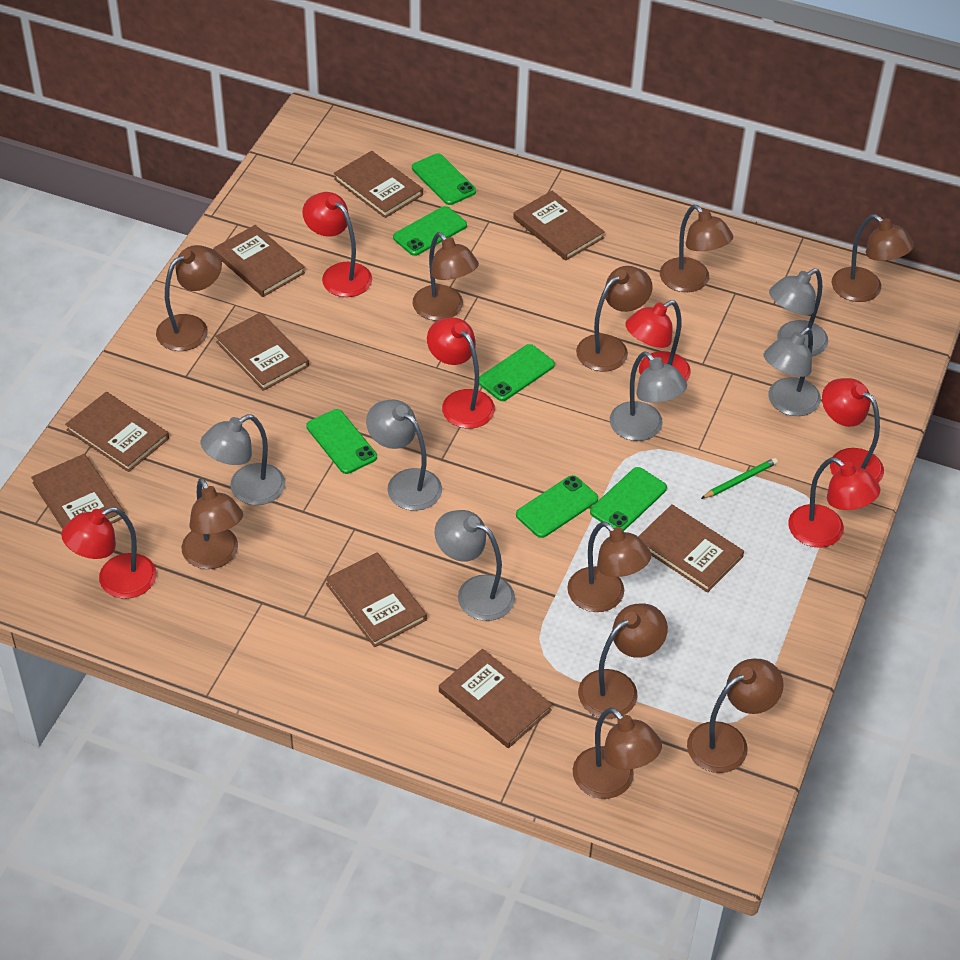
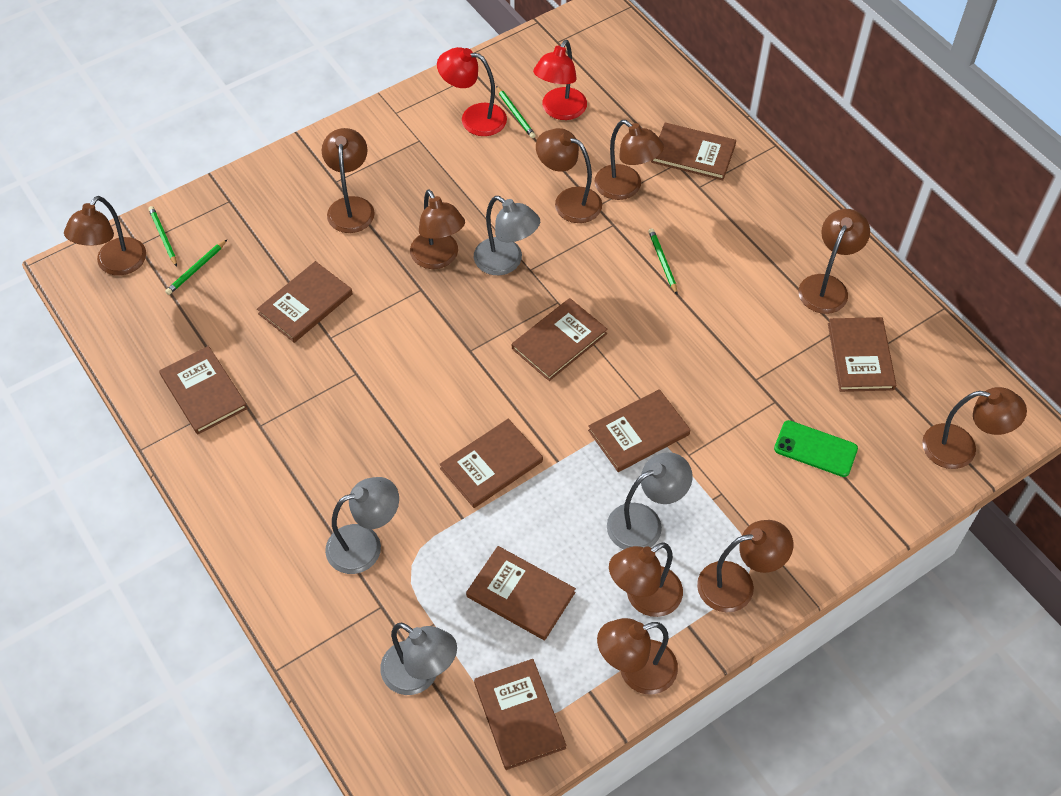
green pencil: [701,458,778,499] = 1 -> [148,206,177,267] [165,240,227,295] [496,86,536,138] [648,228,677,294] = 4
green phone: [306,409,377,474] [393,206,467,256] [412,153,476,205] [479,344,555,401] [516,475,598,538] [590,467,667,531] = 6 -> [774,420,858,477] = 1
grey lamp: [201,414,285,505] [366,399,442,511] [435,510,515,621] [610,351,687,441] [764,327,821,416] [769,268,828,357] = 6 -> [325,477,399,574] [380,623,457,695] [474,196,540,275] [607,452,692,549] = 4
red lamp: [61,507,157,599] [302,192,372,297] [427,317,495,428] [625,300,691,382] [788,457,880,548] [822,378,884,483] = 6 -> [437,47,507,136] [533,40,587,120] = 2

